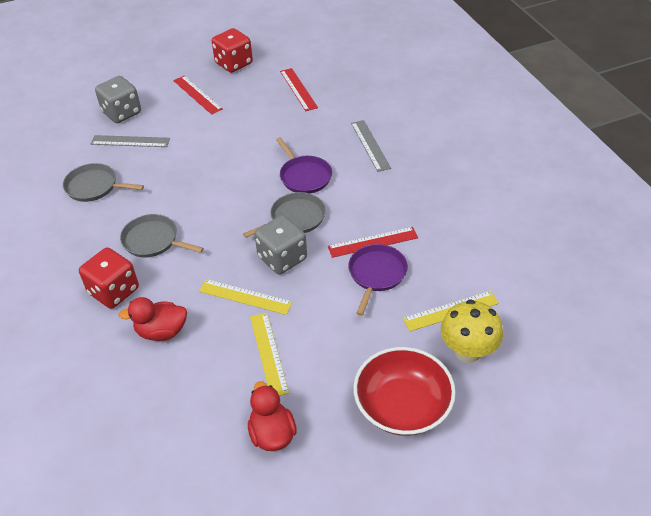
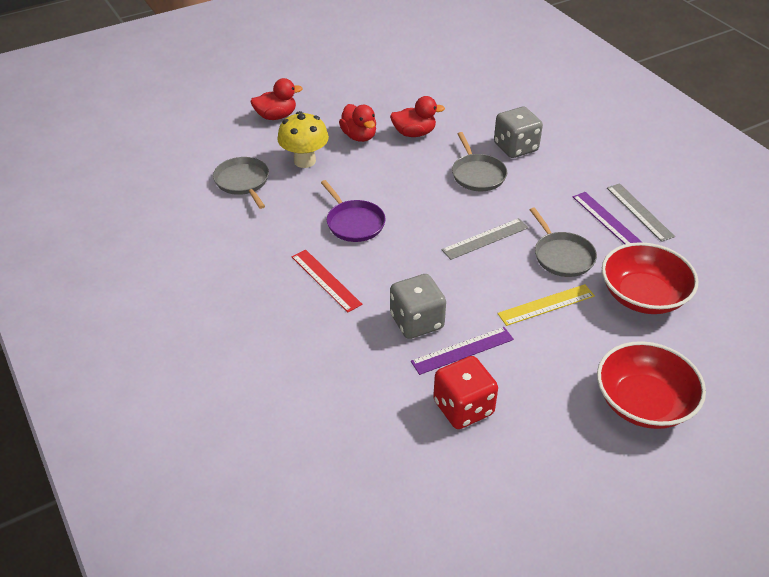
purple pan: [276,137,332,194] [348,244,408,316] = 2 -> [321,180,386,242] = 1
purple ruler: none = 0 -> [411,327,514,375] [573,192,643,244] = 2
red bowl: [353,347,456,436] = 1 -> [597,341,706,429] [602,242,698,314] = 2
red dice: [79,247,139,309] [212,28,253,73] = 2 -> [433,356,498,429] = 1
red duck: [119,297,187,341] [248,381,297,451] = 2 -> [250,78,303,120] [339,104,376,142] [390,96,445,137] = 3
red ruler: [173,76,223,115] [280,68,318,111] [328,227,418,258] = 3 -> [292,250,362,312] = 1
yellow ruler: [199,279,293,315] [250,313,289,396] [403,291,499,331] = 3 -> [497,284,595,326] = 1

